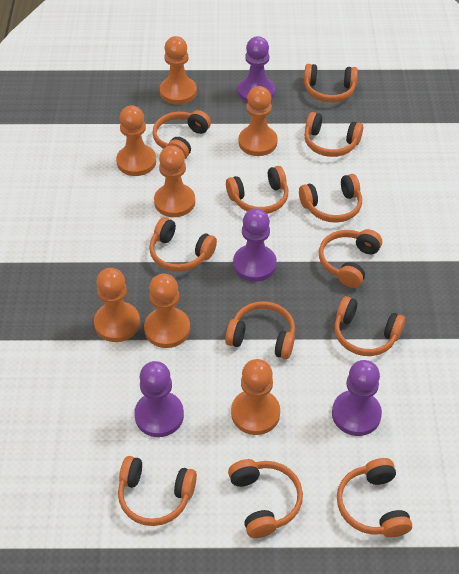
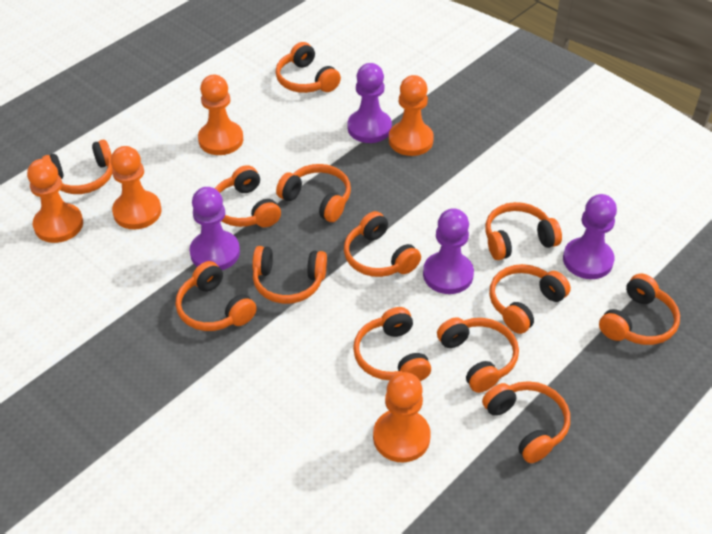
orange headphones: [118,456,197,526] [149,217,217,272] [152,110,211,159] [225,301,295,359] [226,166,288,214] [228,459,303,538] [299,174,362,223] [304,64,358,102] [304,112,363,157] [319,229,382,288] [334,296,405,356] [337,458,412,537] = 12 -> [42,140,113,194] [176,261,257,331] [215,165,281,227] [252,246,327,304] [275,42,341,93] [276,164,351,222] [344,211,421,277] [353,307,431,381] [437,317,519,393] [482,381,570,463] [485,202,562,260] [489,264,571,334] [599,274,680,345] = 13
orange pawn: [94,268,140,342] [116,106,156,176] [144,273,190,348] [154,146,195,217] [160,36,197,105] [231,359,280,435] [239,86,278,156] = 7 -> [27,159,83,243] [111,146,161,230] [198,75,243,155] [373,372,431,462] [389,75,434,156] = 5

